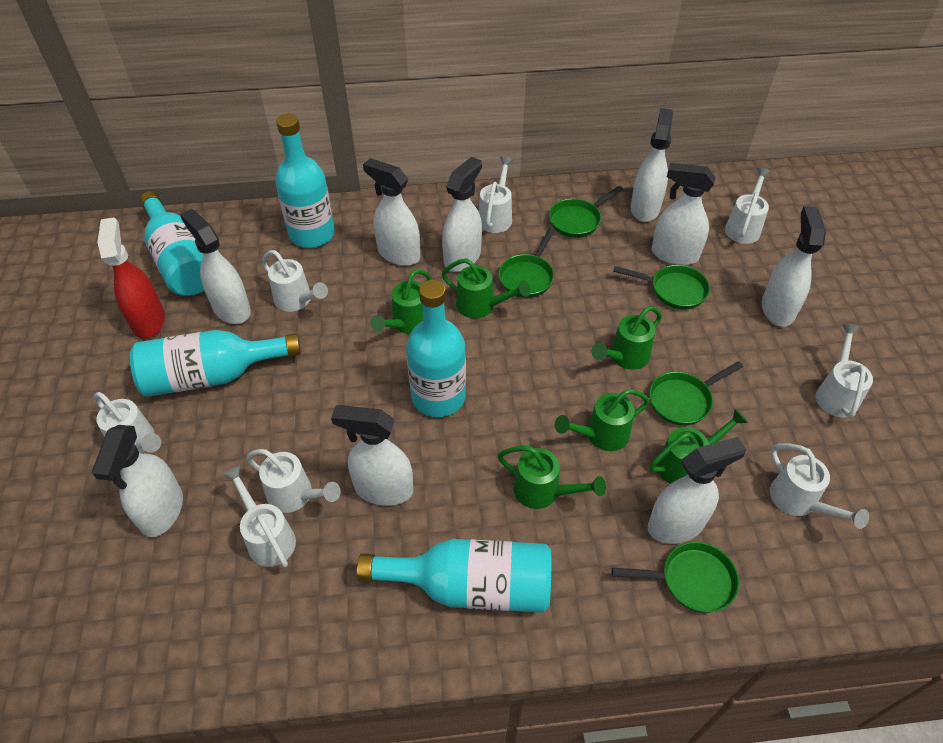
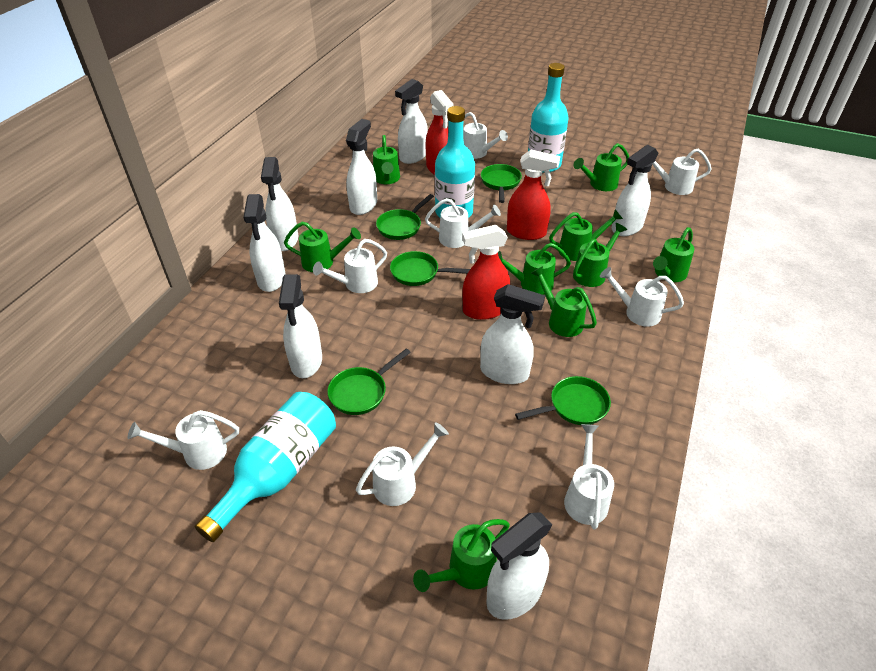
green watering can: [370,269,431,334] [442,258,530,318] [498,446,606,509] [555,389,650,451] [591,306,662,370] [649,409,748,484] = 6 -> [284,222,361,272] [373,135,400,184] [413,519,510,592] [498,243,571,295] [531,266,597,337] [549,209,623,261] [573,223,627,287] [574,143,629,191] [653,227,694,282] = 9
red spray bottle: [97,217,165,338] = 1 -> [426,90,454,175] [462,225,510,320] [507,150,560,240] = 3
turquoise bottle: [130,330,301,397] [140,191,204,296] [275,114,335,248] [357,539,551,613] [406,280,466,417] = 5 -> [195,392,336,542] [435,106,475,218] [528,63,568,173] = 3
white spray bottle: [92,425,183,537] [180,209,251,324] [331,405,413,506] [363,158,420,266] [442,157,482,272] [631,108,673,222] [648,437,746,544] [651,163,716,265] [762,206,826,327] = 9 -> [243,194,286,292] [261,157,298,251] [279,274,322,378] [346,119,377,215] [395,79,428,164] [480,284,545,384] [486,513,552,620] [612,145,658,236] = 8

